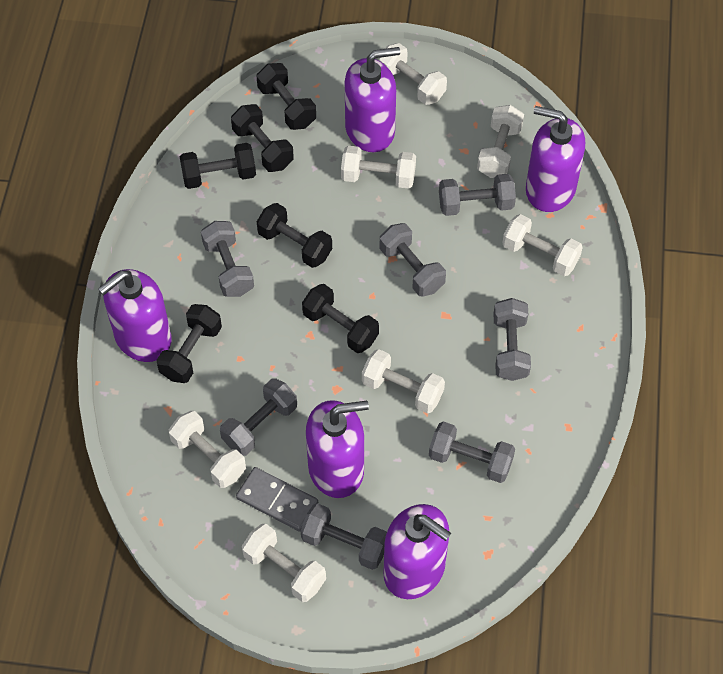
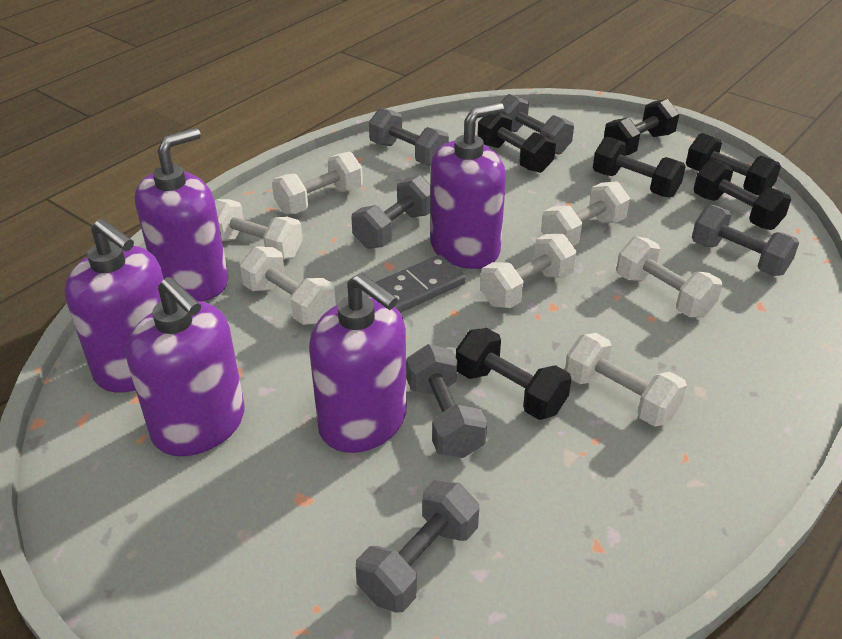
grey dumbbell: [201,221,254,297] [220,379,297,456] [301,503,387,570] [379,223,446,297] [429,421,515,483] [439,174,516,216] [494,298,531,381] = 7 -> [352,175,431,249] [356,480,479,613] [369,108,449,166] [406,344,487,458] [501,94,574,155] [692,205,799,276] = 6

